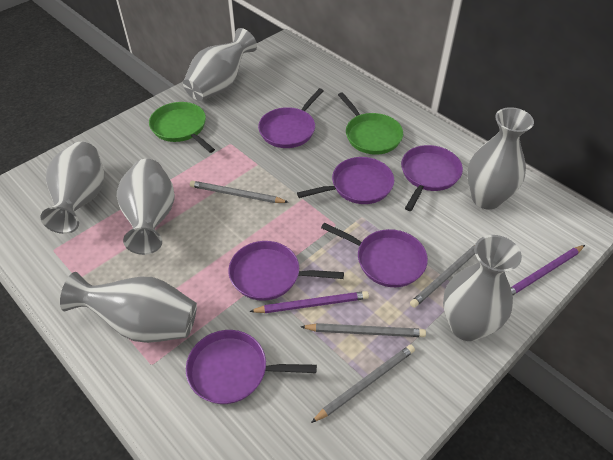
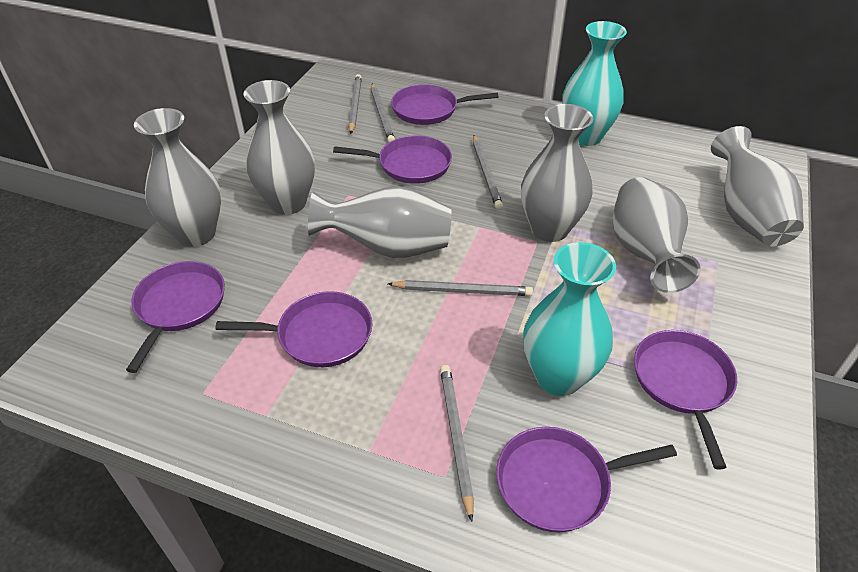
green pan: [149,102,215,153] [338,92,403,155] = 2 -> none = 0
grey pencil: [190,181,288,203] [301,323,426,337] [311,344,415,423] [410,245,475,308] = 4 -> [348,74,362,134] [371,84,395,142] [388,280,533,296] [440,365,474,522] [473,135,503,209] = 5
purple pencil: [249,291,369,313] [511,245,585,295] = 2 -> none = 0
turquoise vase: none = 0 -> [523,242,616,396] [562,21,627,146] = 2

